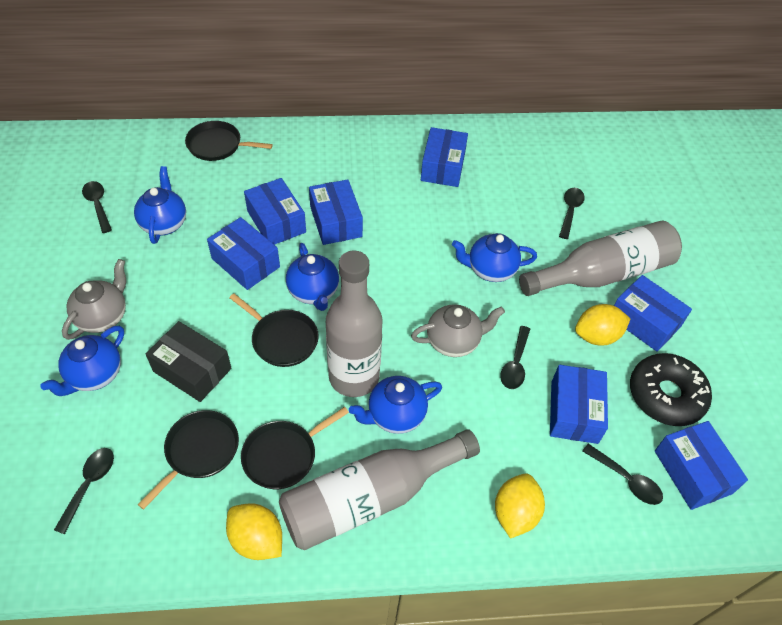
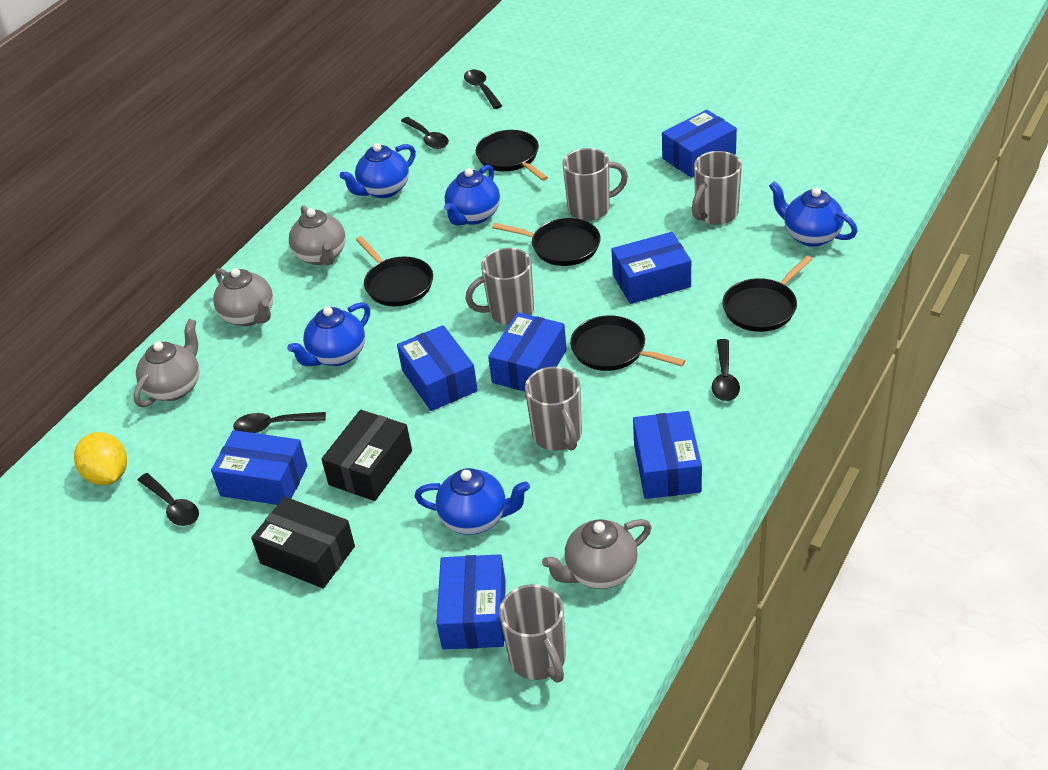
black box: [146,321,231,402] = 1 -> [251,497,355,588] [321,410,412,501] = 2
black donut: [630,353,712,426] = 1 -> none = 0
black pan: [137,410,239,510] [185,121,273,161] [229,294,319,367] [241,407,349,489] = 4 -> [356,236,433,306] [476,130,548,181] [492,218,601,266] [570,316,685,371] [722,255,812,332] = 5
grey bottle: [279,429,480,551] [326,251,383,397] [519,220,682,296] = 3 -> none = 0
grey mug: none = 0 -> [466,248,534,325] [499,584,566,683] [525,367,582,451] [563,148,628,221] [692,151,742,225] = 5
grey teapot: [62,259,126,340] [411,304,505,357] = 2 -> [134,319,200,407] [213,268,273,326] [289,205,346,265] [542,519,652,589] = 4
yellow lemon: [226,503,282,560] [495,473,545,539] [575,304,630,345] = 3 -> [74,432,127,485] = 1

